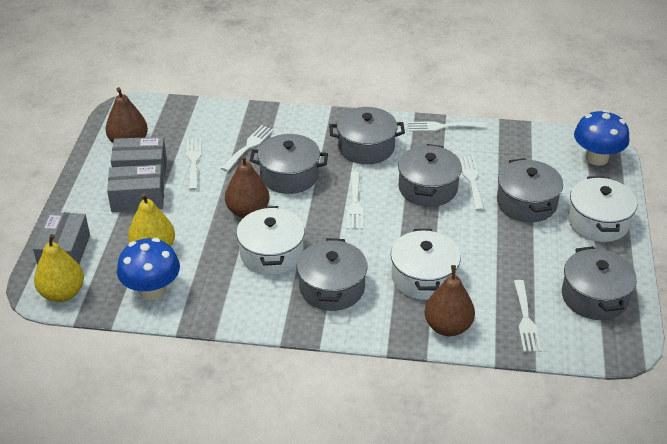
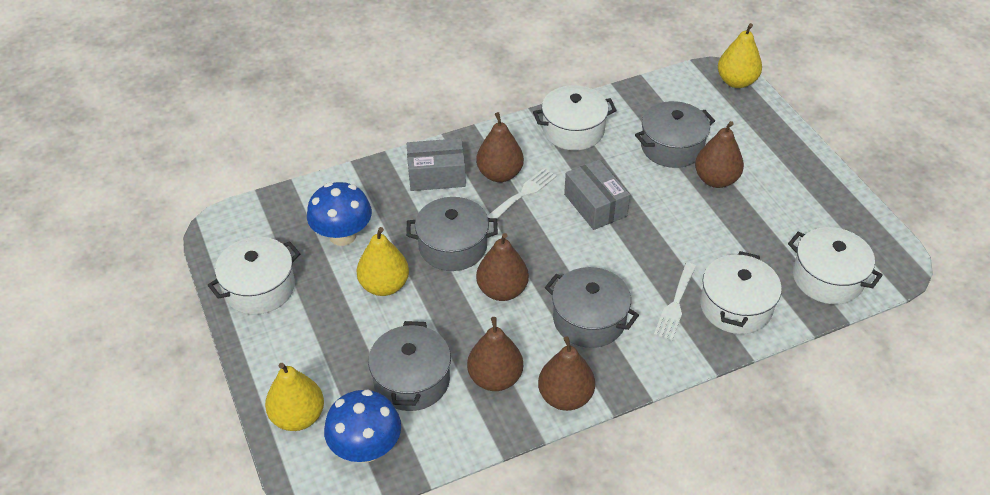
brown pear: [105,87,148,143] [225,155,270,218] [425,265,475,336] = 3 -> [467,317,523,391] [476,112,524,182] [476,233,529,301] [538,336,595,411] [695,121,744,188] = 5
grey box: [33,212,90,265] [107,164,164,212] [111,137,167,180] = 3 -> [406,138,466,191] [564,160,630,230] = 2
grey pot: [250,134,328,194] [297,238,368,311] [329,107,405,164] [398,144,462,207] [497,158,563,222] [562,246,637,320] = 6 -> [368,321,451,411] [406,197,498,271] [545,267,639,348] [635,101,715,168] = 4
white fork: [187,138,202,190] [221,125,274,172] [347,172,363,229] [408,121,486,132] [459,157,484,211] [514,280,542,352] = 6 -> [487,168,557,218] [654,263,696,340] = 2
white pot: [236,206,305,275] [391,229,461,300] [568,176,637,242] = 3 -> [208,237,301,315] [533,85,617,150] [700,251,782,334] [788,227,883,304] = 4
yellow pear: [34,234,84,302] [128,193,175,246] = 2 -> [265,363,324,431] [356,227,409,296] [718,23,762,88] = 3

